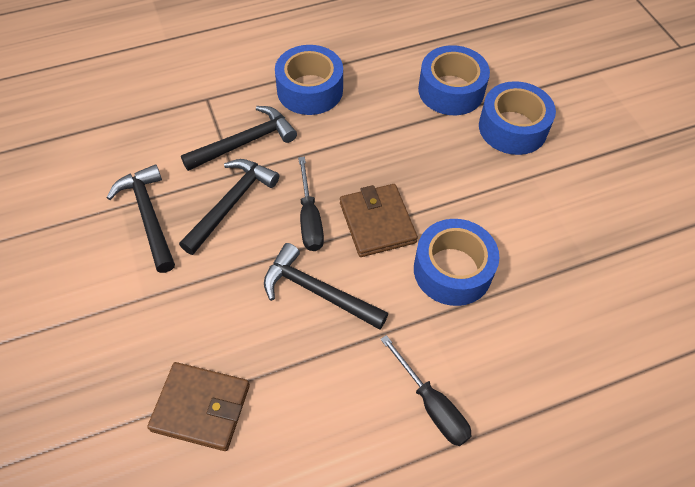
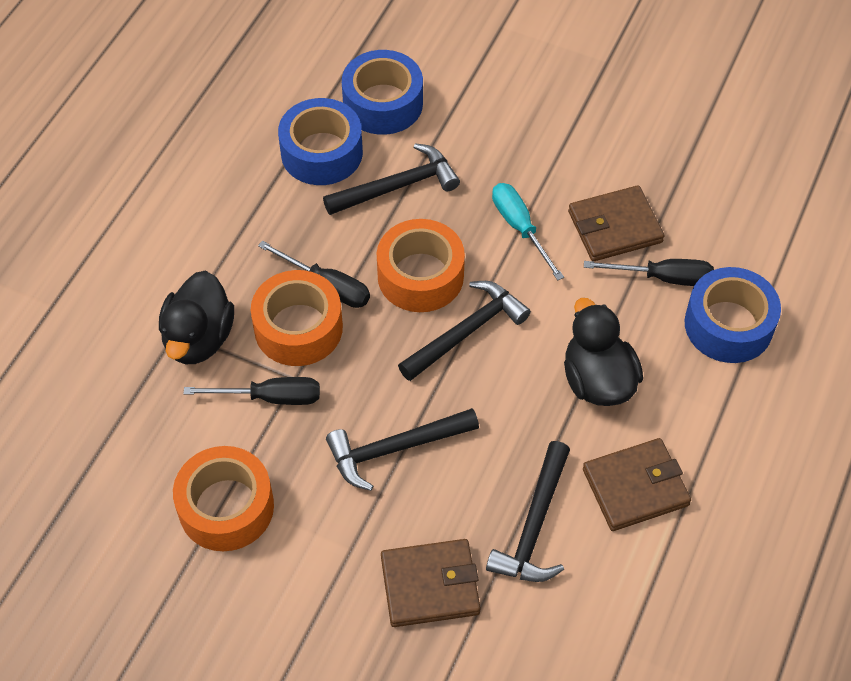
black duck: none = 0 -> [159,271,234,364] [564,298,643,406] = 2
black screwdriver: [298,157,324,251] [380,335,471,446] = 2 -> [183,377,320,405] [258,241,370,308] [584,259,714,286] = 3
blue tape: [275,45,343,115] [414,219,499,306] [418,45,490,115] [479,81,556,155] = 4 -> [278,98,363,185] [342,50,423,135] [685,267,781,363] = 3
brown wallet: [147,362,250,451] [340,184,418,257] = 2 -> [381,539,481,627] [568,185,664,261] [583,438,691,531] = 3
orange tape: none = 0 -> [173,446,274,551] [251,270,343,366] [377,219,465,312] = 3
turquoise screwdriver: none = 0 -> [492,183,564,281] = 1

